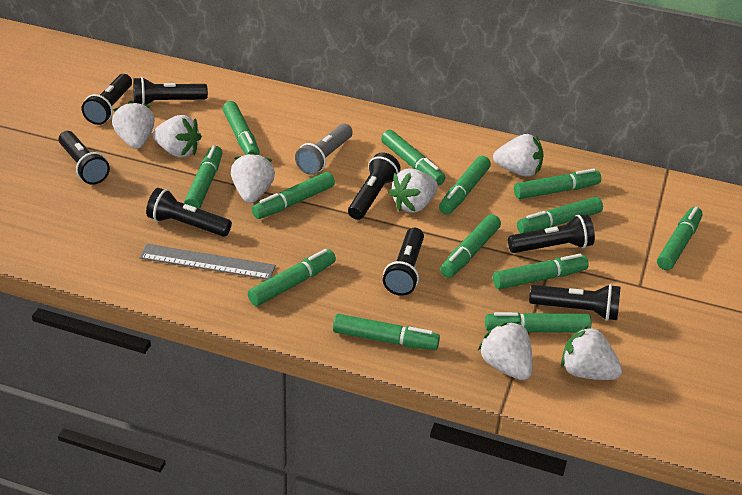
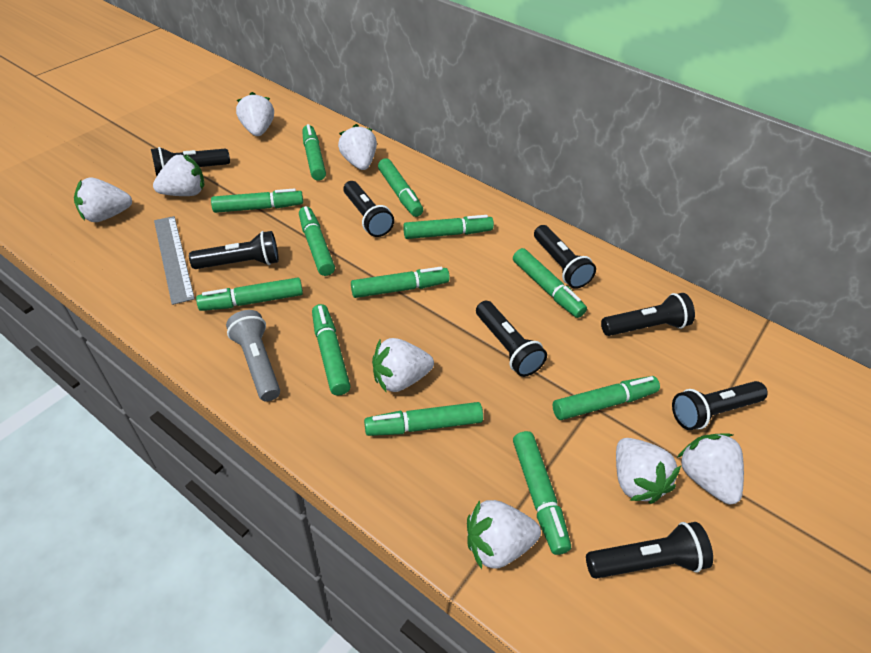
green marker: [184,145,223,209] [222,101,260,155] [248,249,336,306] [252,172,335,219] [333,314,440,350] [381,130,445,186] [439,156,491,215] [440,214,501,278] [485,312,591,333] [493,254,589,289] [514,169,601,199] [517,197,603,233] [657,207,703,270] = 13 -> [196,277,303,311] [211,188,303,213] [299,206,335,276] [302,124,326,181] [312,304,351,396] [351,267,450,298] [364,402,483,436] [378,158,423,217] [403,215,494,239] [513,248,587,318] [513,431,571,555] [553,376,660,420] = 12
white strawberry: [112,101,155,149] [153,115,202,158] [231,152,275,203] [389,169,438,213] [478,322,533,380] [493,134,543,177] [561,325,622,380] = 7 -> [74,178,132,222] [153,154,204,196] [236,92,274,136] [338,124,377,170] [372,338,434,393] [467,500,541,569] [616,438,681,504] [677,433,744,504] = 8

